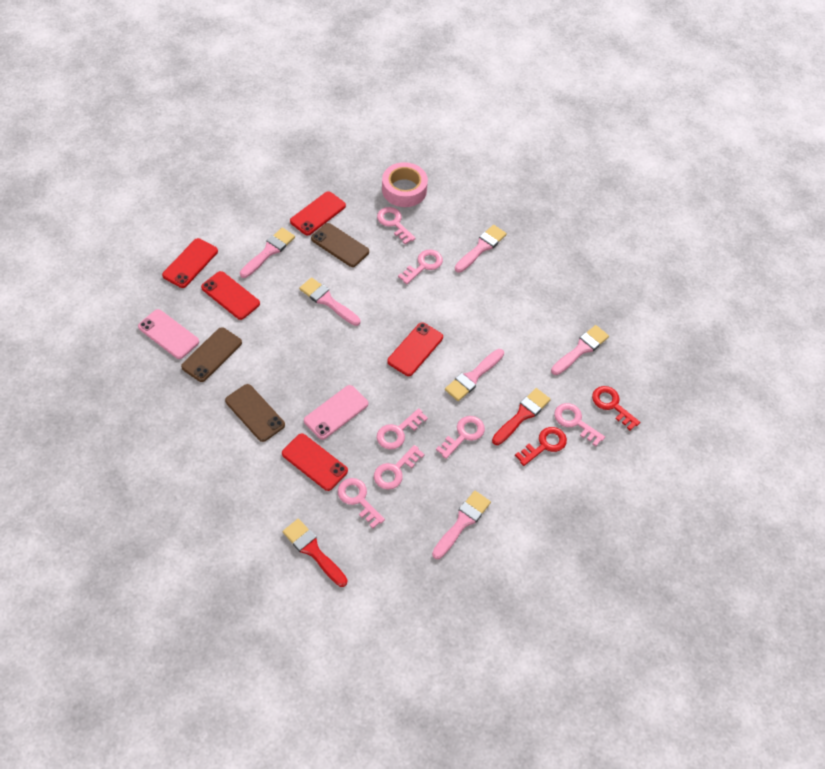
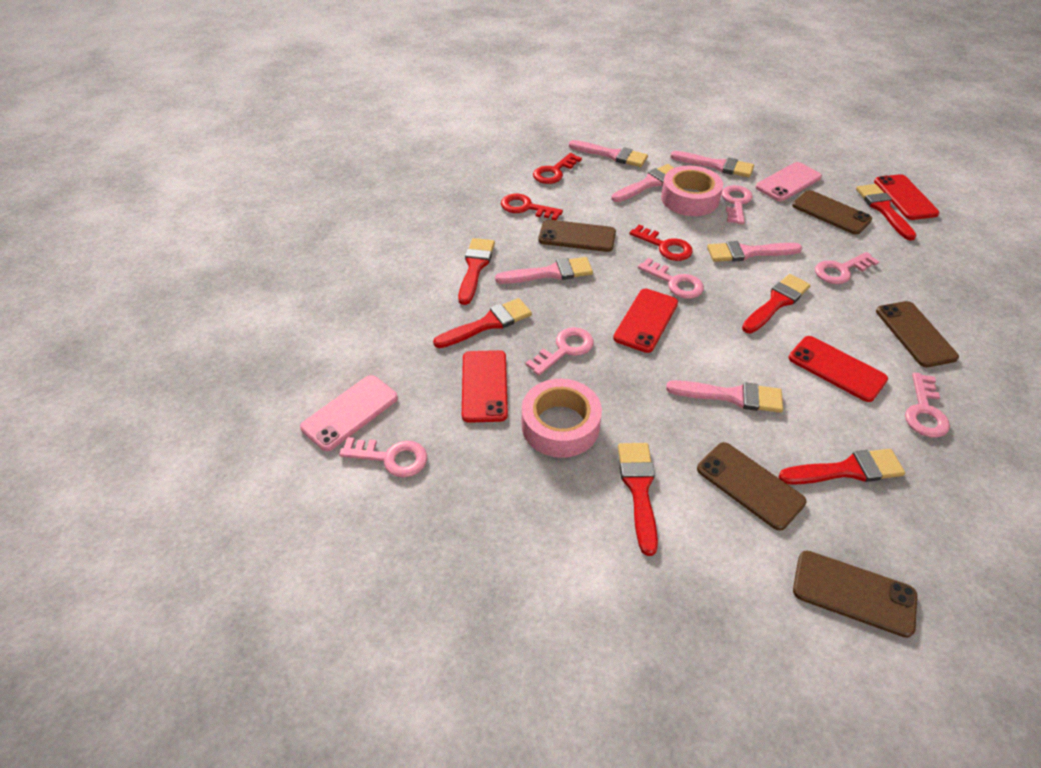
brown phone: [181,327,242,382] [225,384,285,442] [311,223,369,267] = 3 -> [538,220,616,252] [697,442,807,531] [792,190,872,235] [793,550,917,638] [876,301,959,367] = 5
pink key: [338,478,385,528] [374,445,425,490] [377,207,416,244] [377,408,428,450] [398,249,443,284] [436,416,485,459] [554,403,605,446] = 7 -> [339,437,427,477] [526,327,594,376] [638,258,704,299] [722,185,753,224] [815,252,879,284] [905,372,950,438] = 6
pink tape: [382,162,428,207] = 1 -> [522,379,602,458] [661,165,723,216] = 2
red brush: [282,519,347,587] [492,388,551,445] = 2 -> [433,298,532,348] [458,238,495,305] [618,443,658,556] [742,274,811,333] [778,449,905,485] [856,184,917,241] = 6
red key: [515,427,567,466] [592,386,640,431] = 2 -> [501,194,563,220] [533,153,582,184] [629,224,693,261] = 3
red phone: [162,238,218,288] [201,271,260,320] [282,434,348,491] [290,191,346,236] [387,322,443,376] = 5 -> [462,350,508,423] [613,289,678,353] [789,336,888,402] [874,174,940,220] = 4

